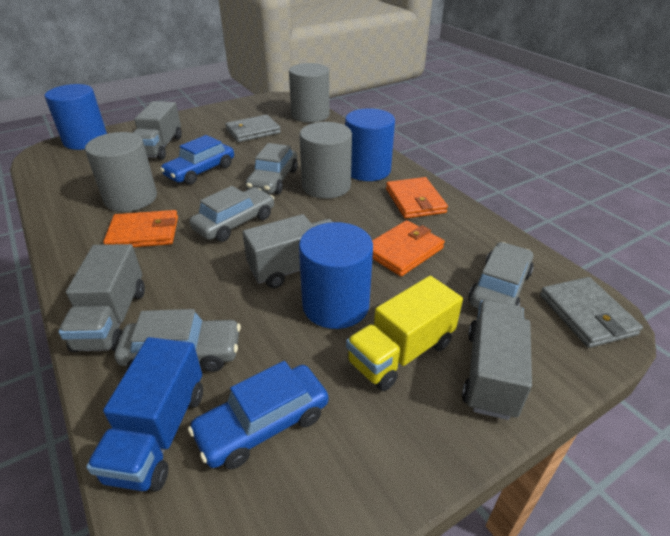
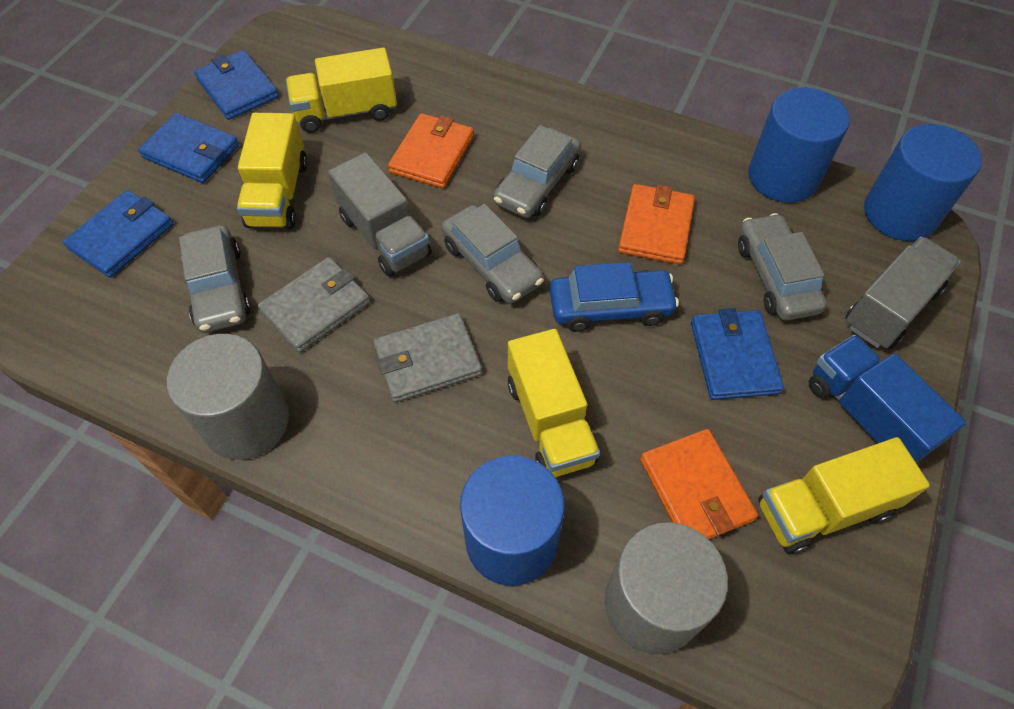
blue car: [160,135,234,185] [188,361,329,469] = 2 -> [550,262,679,332] = 1
blue wallet: none = 0 -> [63,190,173,278] [138,113,239,183] [194,50,279,120] [691,308,784,400] = 4
grey cylinder: [85,132,157,212] [289,63,330,122] [299,122,352,199] = 3 -> [167,334,289,460] [605,522,728,654] = 2
grey truck: [58,244,145,352] [133,101,182,160] [242,214,333,288] [462,300,532,420] = 4 -> [328,152,431,277] [845,237,961,349] = 2
yellow truck: [346,276,463,391] = 1 -> [237,113,308,229] [286,47,397,133] [508,329,600,477] [758,437,930,554] = 4

